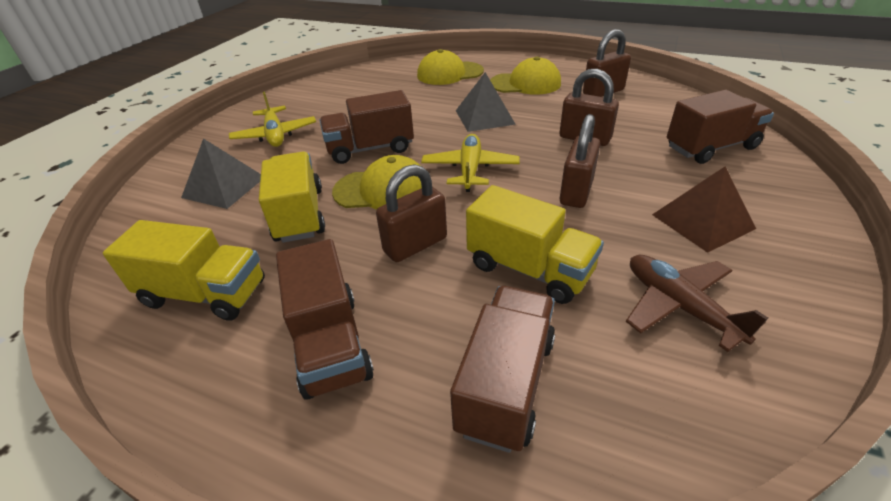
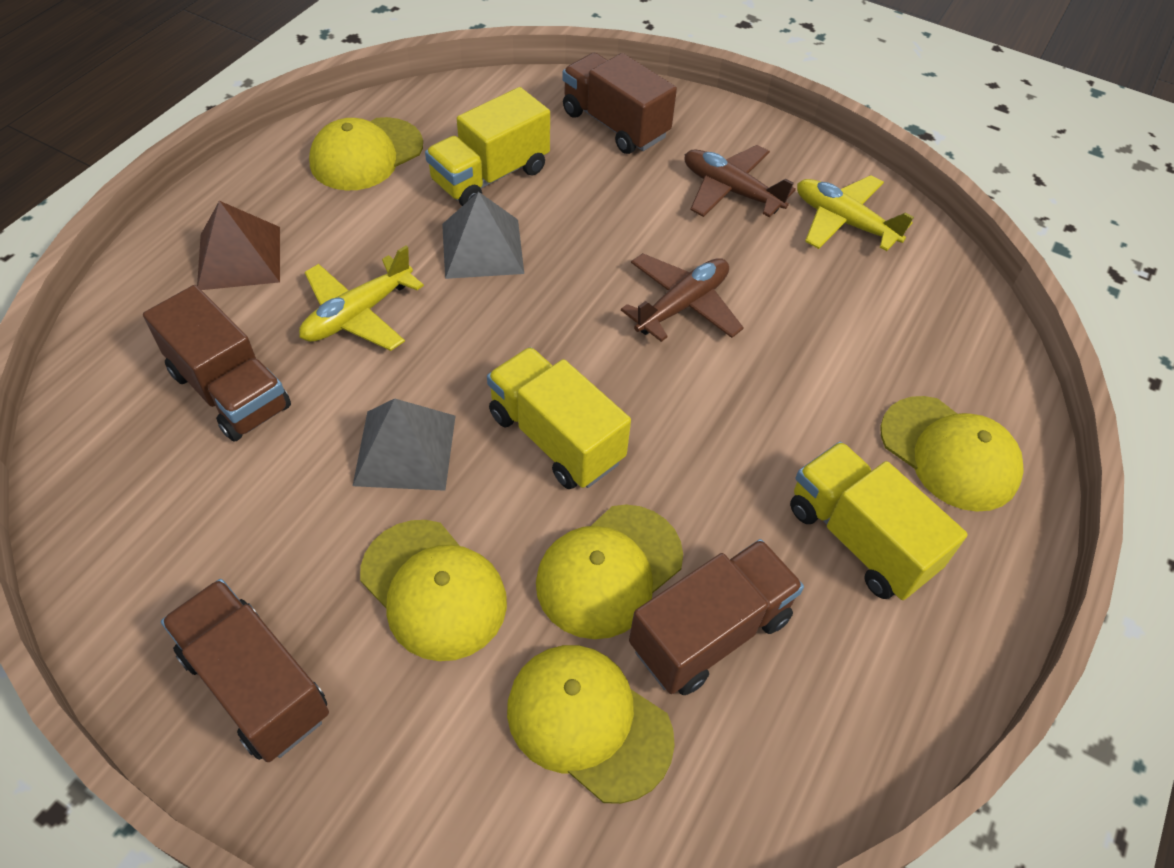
brown padlock: [376,164,447,262] [559,69,619,146] [560,114,600,208] [583,29,631,97] = 4 -> none = 0
brown plane: [626,255,768,352] = 1 -> [621,253,744,342] [685,145,796,217] = 2
yellow cap: [332,155,422,209] [417,49,484,85] [490,57,561,95] = 3 -> [309,117,423,190] [360,520,507,661] [507,645,675,804] [536,505,683,639] [880,396,1024,512] = 5

